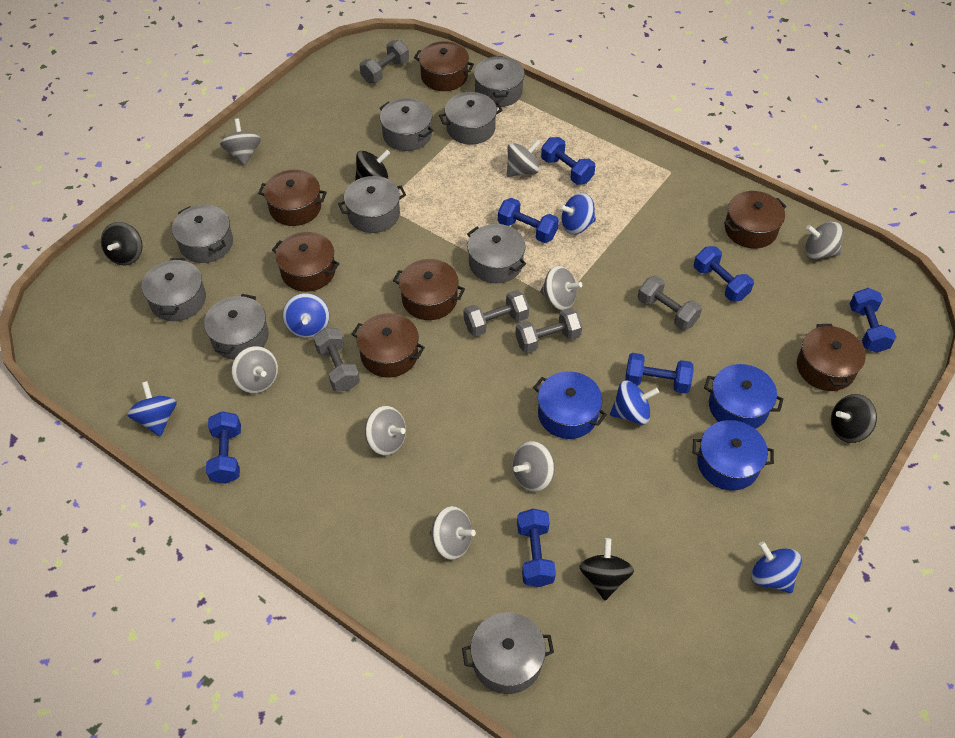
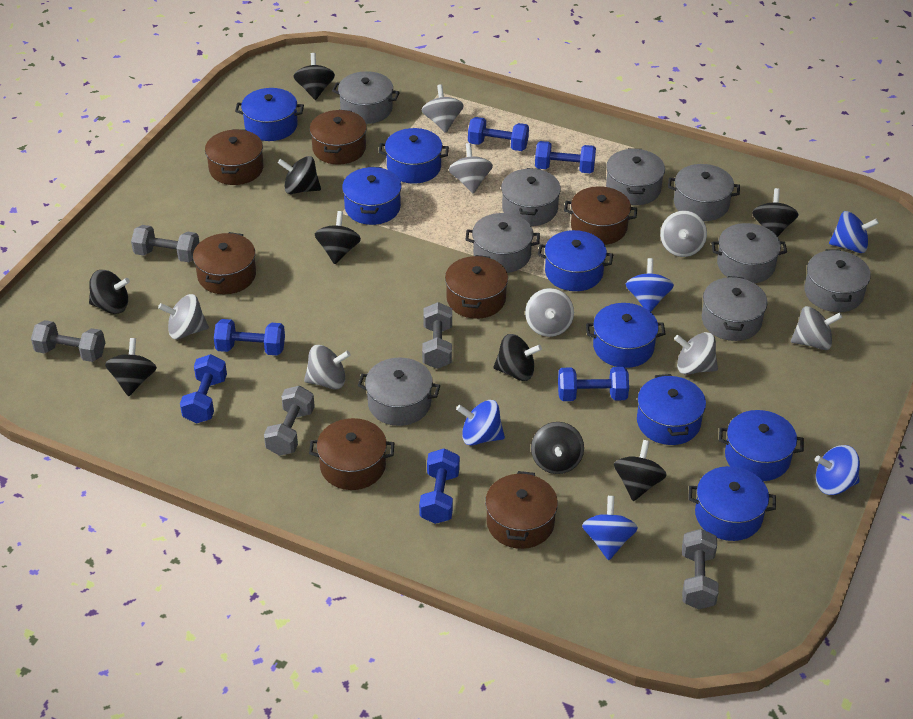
black spinning top: [101,222,142,265] [355,150,390,181] [579,538,634,600] [831,394,877,443] = 4 -> [89,270,130,314] [105,338,157,396] [278,156,321,194] [293,53,335,100] [315,211,361,264] [493,334,542,381] [531,422,584,474] [614,440,667,501] [752,188,799,237] = 9
blue dumbbell: [206,411,241,484] [498,198,559,243] [517,509,556,587] [541,137,595,185] [625,353,694,394] [694,246,754,302] [849,288,896,353] = 7 -> [180,354,227,424] [214,319,285,356] [419,448,460,524] [468,117,529,151] [535,141,596,173] [558,367,629,401] = 6
blue pot: [533,371,607,439] [693,420,774,491] [704,364,783,429] = 3 -> [235,88,304,141] [342,167,402,225] [379,128,449,184] [537,230,613,291] [586,303,665,368] [637,374,706,445] [688,466,776,541] [719,410,804,481] = 8

